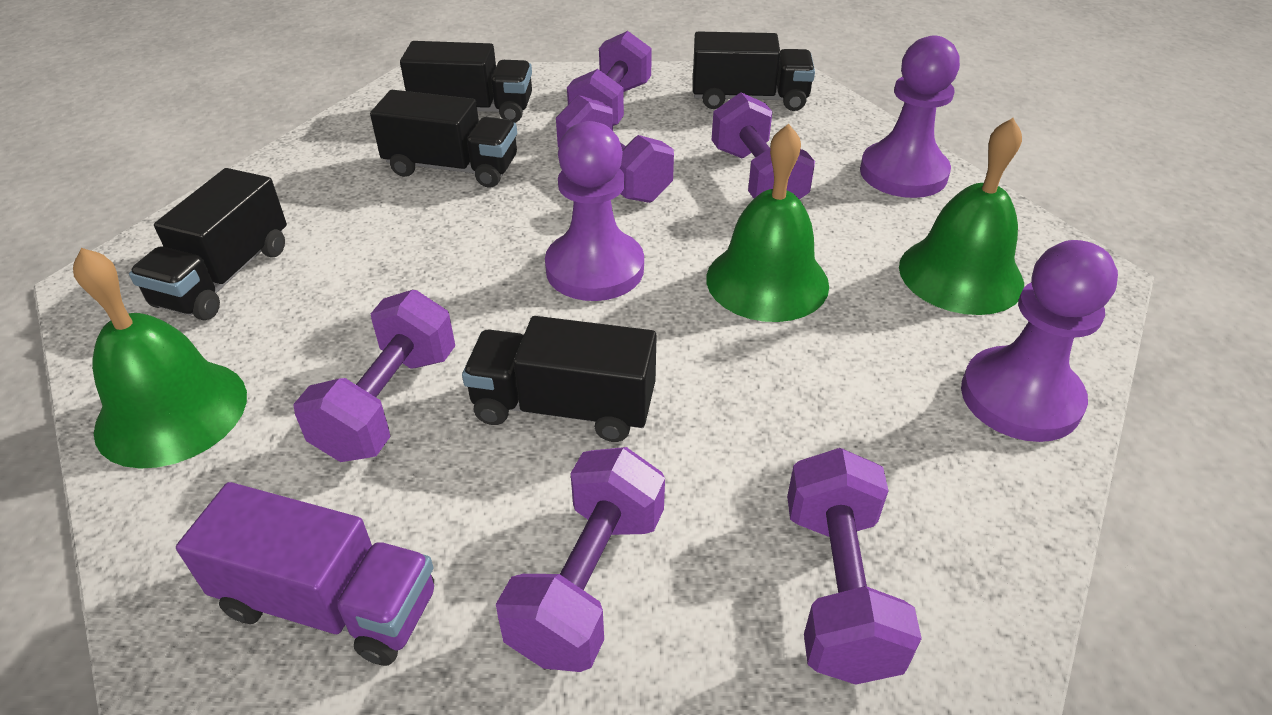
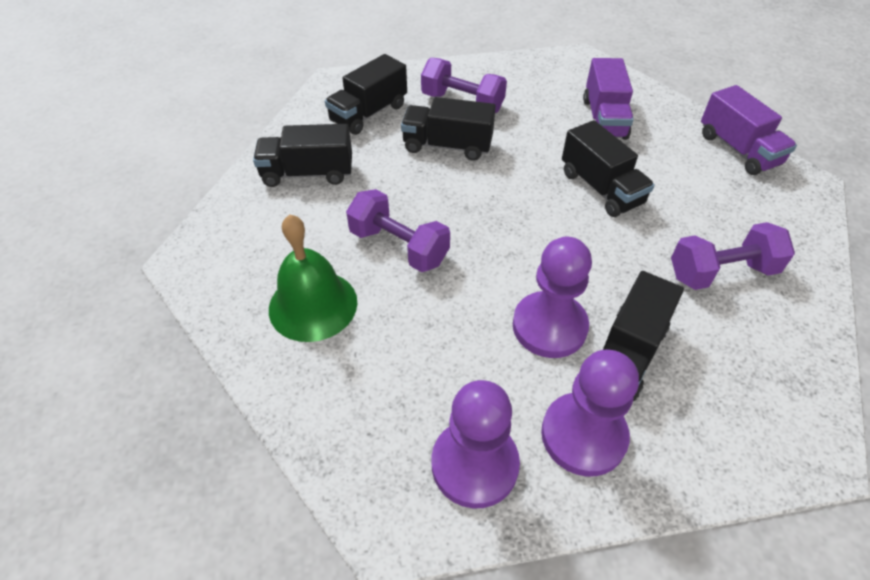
green bell: [73,248,247,469] [706,124,829,322] [899,118,1024,315] = 3 -> [269,214,358,342] = 1
purple dumbbell: [293,290,455,462] [496,447,665,672] [556,95,674,203] [567,31,652,126] [712,92,815,199] [787,448,922,685] = 6 -> [346,189,450,272] [421,57,507,113] [671,222,795,290] = 3
purple truck: [176,482,434,666] = 1 -> [583,58,634,140] [701,85,797,175] = 2

